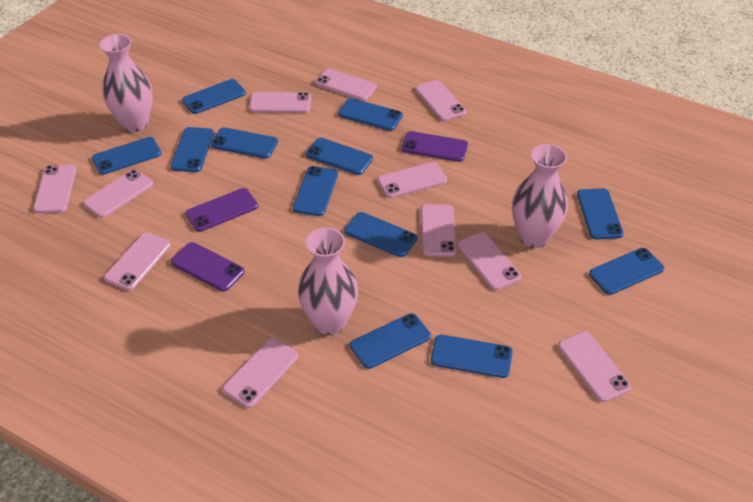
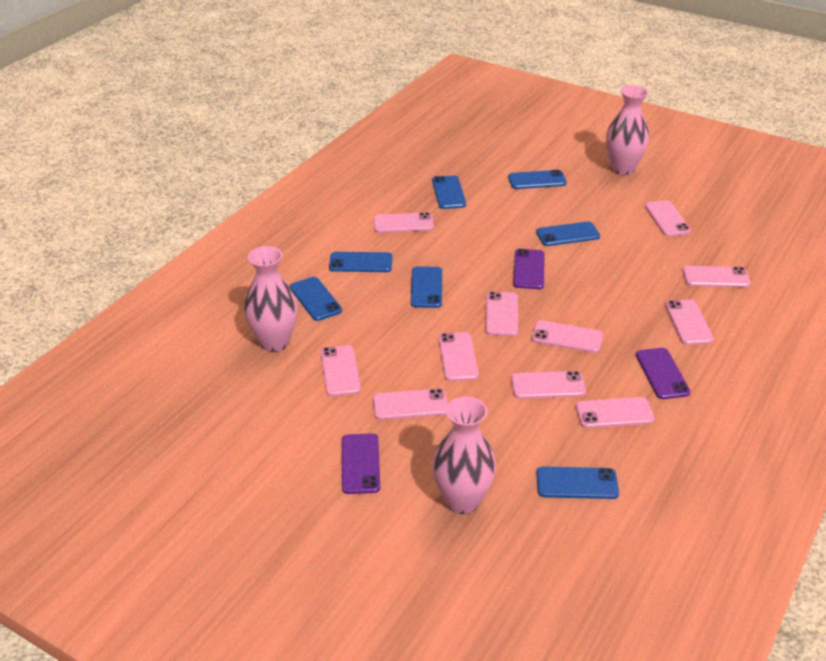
blue phone: [92,137,161,175] [171,127,214,172] [182,79,246,114] [211,127,278,158] [293,166,338,216] [306,138,373,175] [338,98,403,131] [344,212,417,257] [350,313,431,369] [431,335,513,378] [577,188,624,239] [589,248,664,295] = 12 -> [290,277,342,321] [329,252,392,272] [411,266,442,308] [432,175,466,209] [508,170,567,189] [536,221,600,246] [536,467,619,499] = 7

